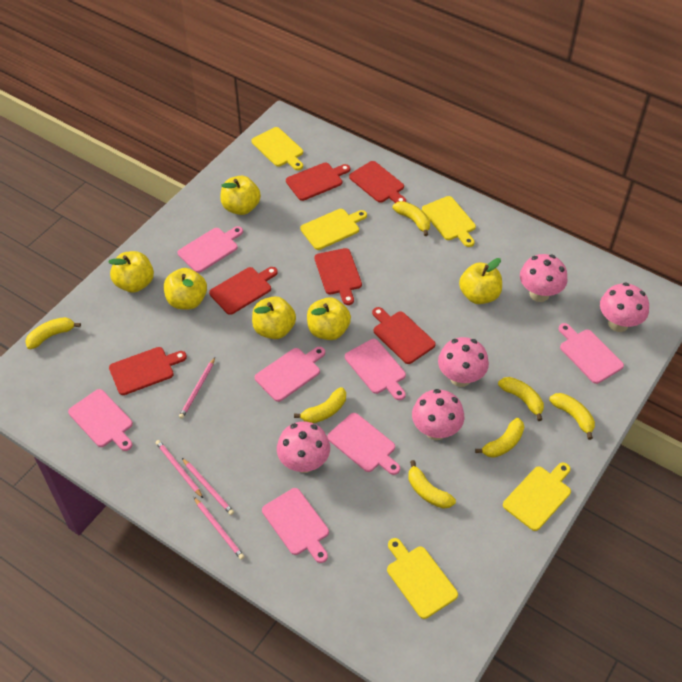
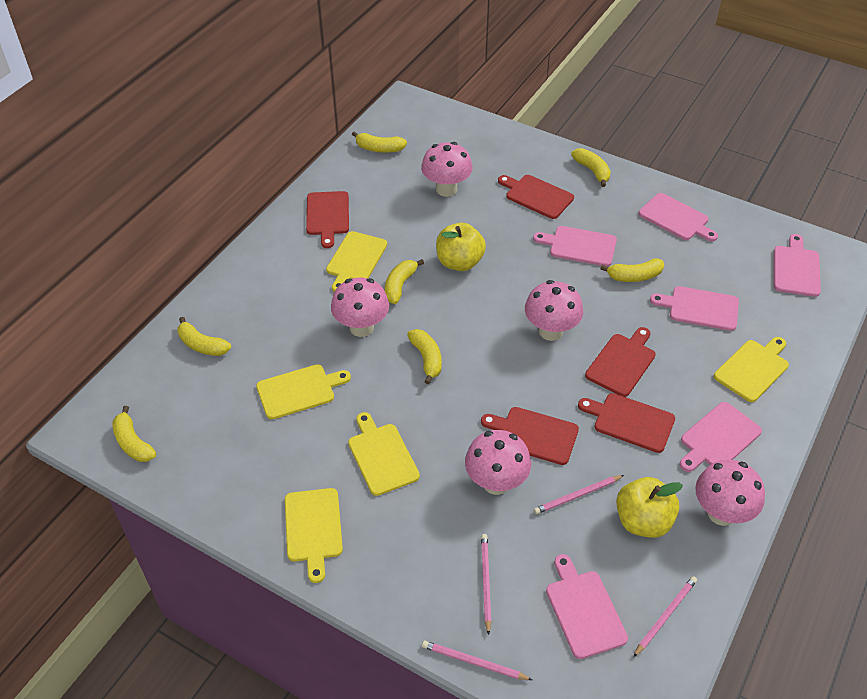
pink cutting board: [68,389,133,451] [178,226,243,273] [255,347,325,402] [262,488,329,563] [327,413,400,475] [345,339,406,400] [559,323,624,384] = 7 -> [533,226,617,266] [546,554,628,659] [639,193,718,241] [650,286,739,331] [680,402,762,472] [774,234,821,297] = 6
red cutting board: [109,347,187,395] [209,267,278,315] [286,163,350,201] [314,248,362,305] [349,161,406,203] [372,307,435,364] = 6 -> [306,191,349,248] [481,407,579,465] [498,175,574,219] [578,393,675,453] [585,327,656,397] = 5
yellow apple: [108,251,154,293] [164,268,207,310] [220,176,261,215] [252,296,296,339] [307,297,351,340] [459,258,502,304] = 6 -> [436,223,486,271] [616,477,683,538] = 2

